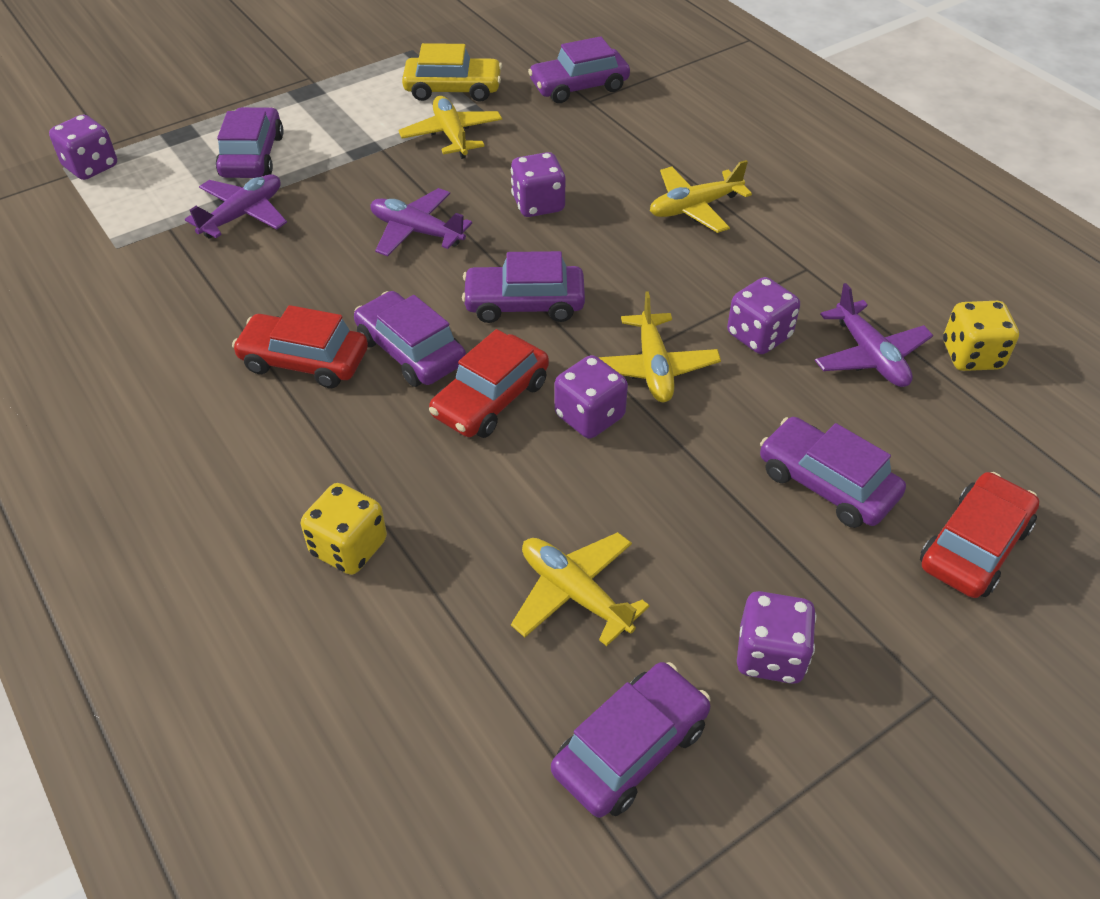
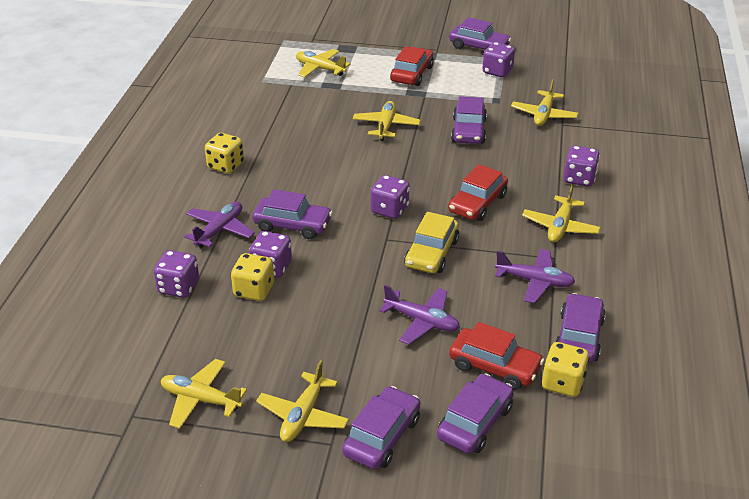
yellow dice: [301,483,387,575] [943,301,1019,371] = 2 -> [205,133,244,174] [231,253,274,301] [542,342,589,397] = 3
yellow plane: [398,96,502,159] [511,532,649,646] [598,291,721,402] [650,160,752,233] = 4 -> [161,359,247,429] [256,360,349,442] [296,49,351,78] [353,101,420,141] [511,79,578,126] [522,184,601,243] = 6

